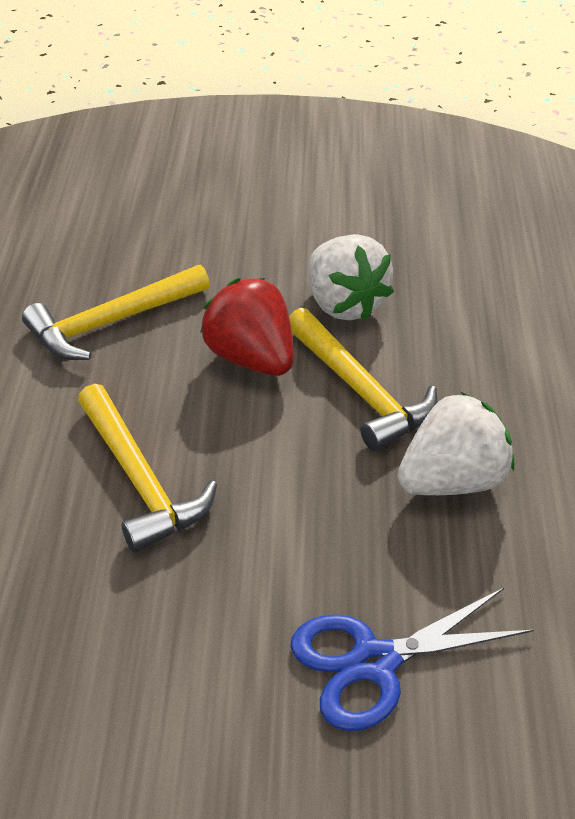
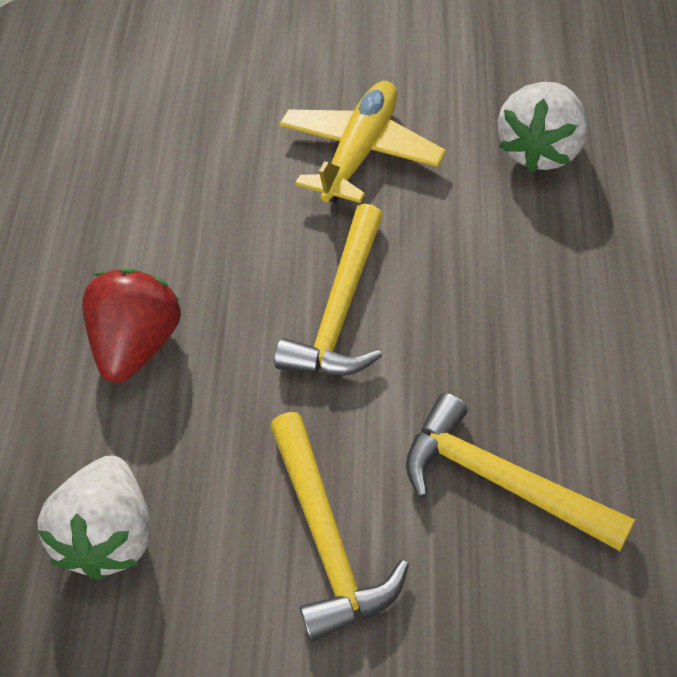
blue scissors: [290,588,534,731] = 1 -> none = 0
yellow plane: none = 0 -> [279,81,446,203] = 1

